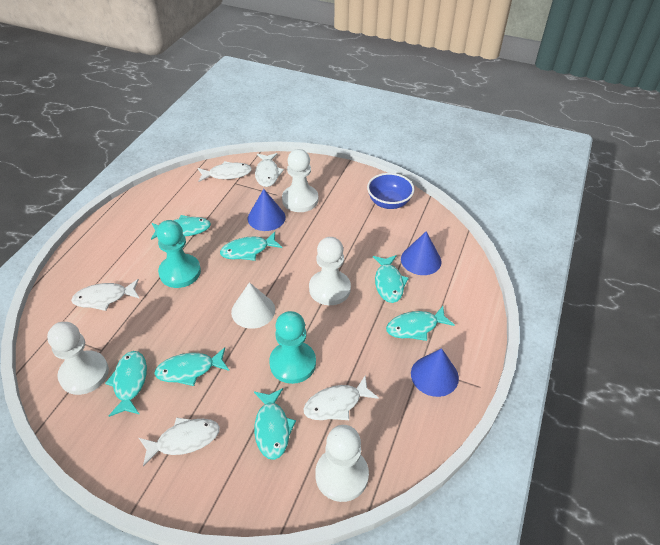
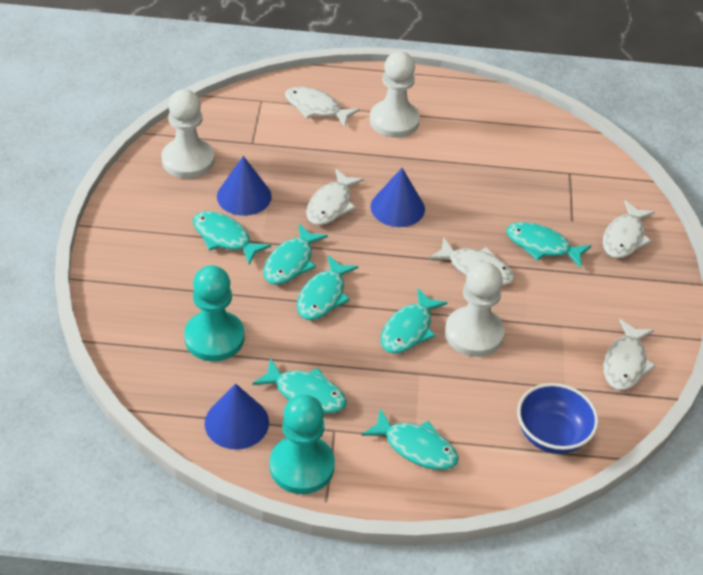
white cone: [231,282,275,329] = 1 -> none = 0
white pawn: [47,322,109,395] [282,149,318,212] [309,237,351,305] [315,425,369,502] = 4 -> [162,89,214,178] [370,51,420,138] [445,262,505,357] = 3

